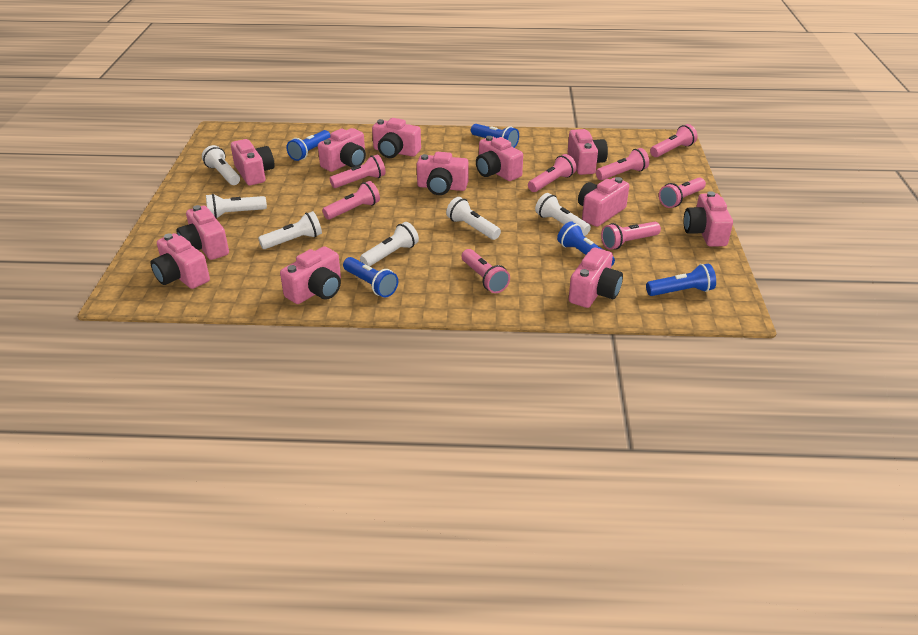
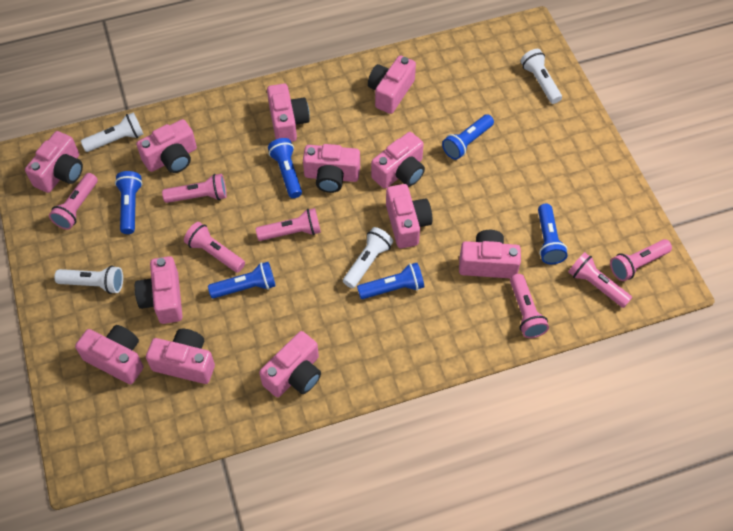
blue flashlight: [286,130,330,161] [343,257,398,297] [471,124,519,148] [557,221,615,267] [646,264,716,296] = 5 -> [115,171,142,234] [208,262,276,299] [268,138,302,198] [357,263,424,299] [442,114,494,160] [538,204,567,264] = 6
pink flashlight: [322,181,380,220] [330,155,386,188] [462,249,510,293] [528,154,577,192] [596,148,649,180] [601,222,661,250] [650,124,697,157] [659,177,706,208] = 8 -> [49,173,98,230] [162,174,227,203] [184,222,245,273] [256,208,321,241] [510,274,549,338] [569,252,632,308] [610,239,672,281] = 7
white flashlight: [202,145,240,185] [206,194,267,219] [258,211,322,249] [360,222,419,266] [446,197,501,240] [535,193,591,236] = 6 -> [54,266,123,294] [81,112,143,152] [343,227,393,288] [521,49,562,104] = 4

